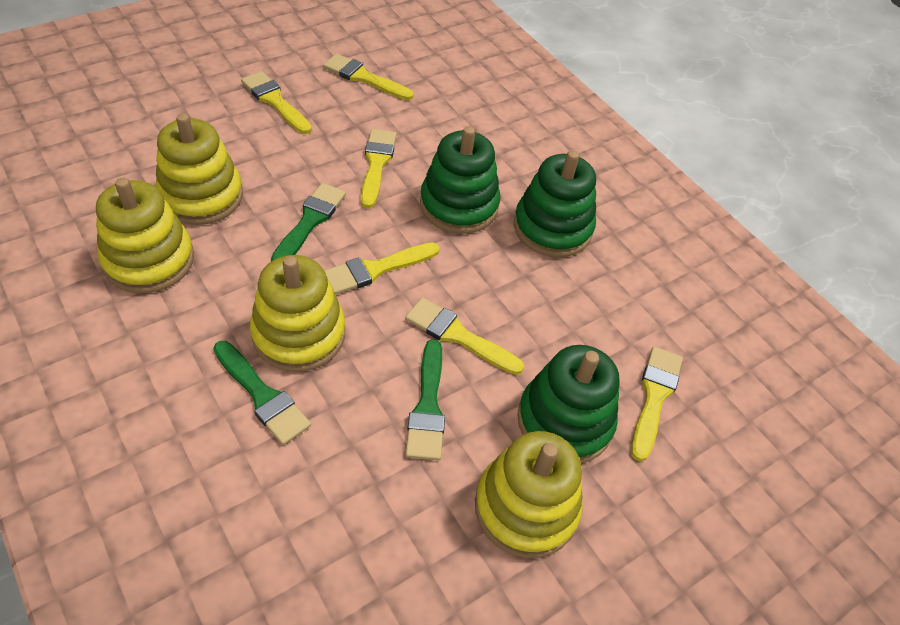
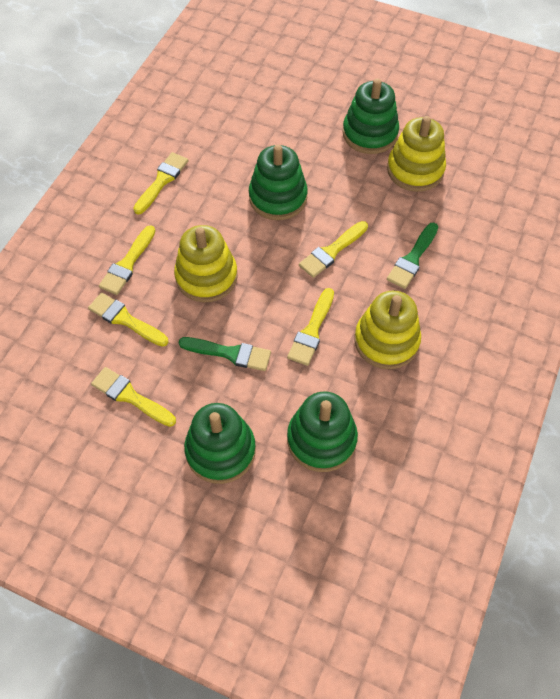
green brush: [214,341,311,445] [271,183,346,261] [406,339,445,460] = 3 -> [179,337,271,371] [387,222,438,289] = 2
green stacking toy: [420,126,500,234] [514,150,596,257] [517,345,620,463] = 3 -> [184,403,256,484] [249,145,308,220] [287,391,358,472] [342,79,399,154] = 4
yellow stacking toy: [96,177,194,293] [155,113,243,225] [250,255,345,372] [475,431,583,558] = 4 -> [174,225,238,302] [355,291,421,369] [387,116,446,192] = 3

